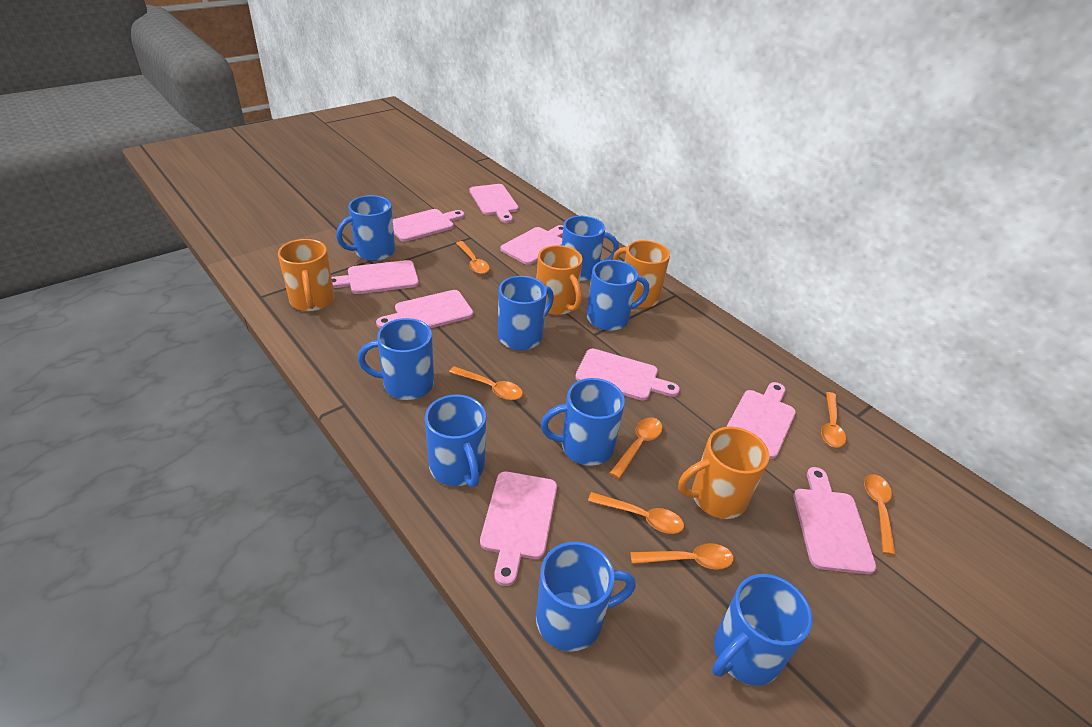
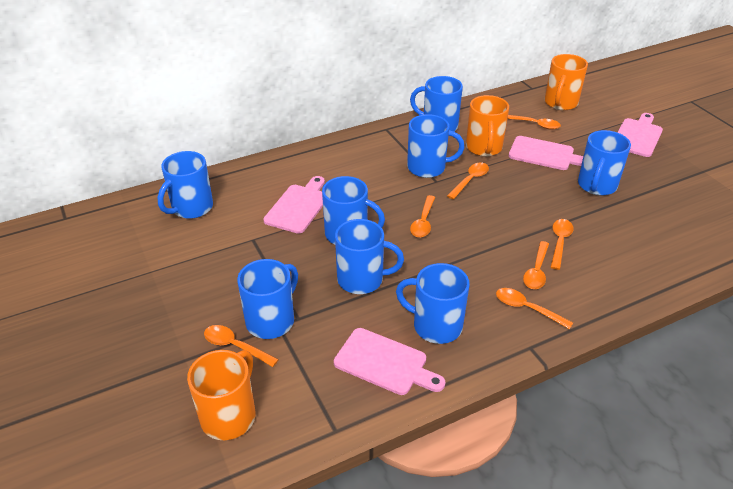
blue mug: [336,195,395,261] [358,318,434,400] [425,394,486,488] [498,276,554,350] [536,541,636,652] [541,378,625,466] [562,216,619,281] [587,260,649,331] [712,574,813,686] = 9 -> [157,151,213,219] [237,259,298,339] [322,176,385,244] [335,219,404,294] [396,263,470,344] [407,114,465,178] [410,76,463,131] [578,130,631,196] = 8
orange mug: [278,239,334,311] [537,245,583,315] [612,240,670,308] [678,427,769,519] = 4 -> [187,350,256,440] [466,95,509,157] [545,54,588,110] = 3
pink cutting board: [331,260,419,294] [376,290,473,328] [393,209,465,242] [469,184,519,223] [480,471,557,586] [500,225,563,265] [575,349,680,400] [726,382,796,459] [793,467,877,574] = 9 -> [263,176,325,234] [334,328,445,395] [509,136,583,170] [617,113,663,157] = 4

